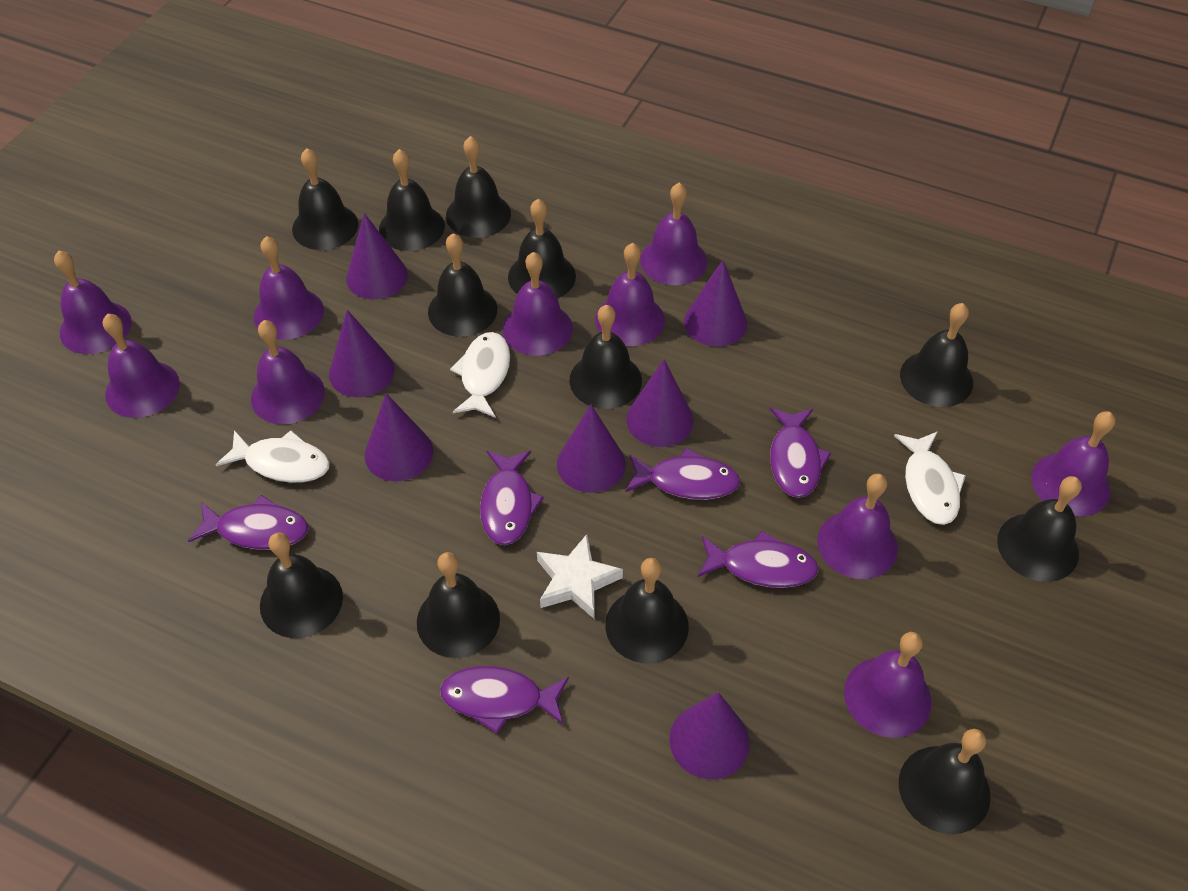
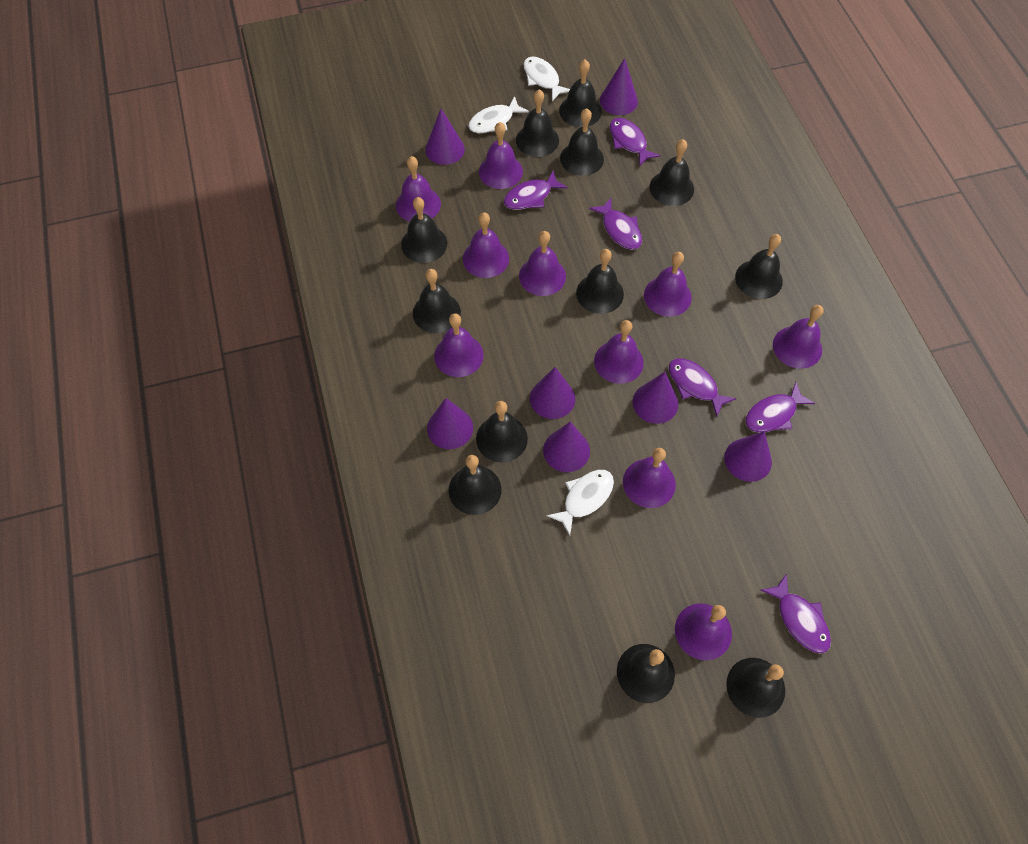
white star: [537,534,623,619] = 1 -> none = 0

